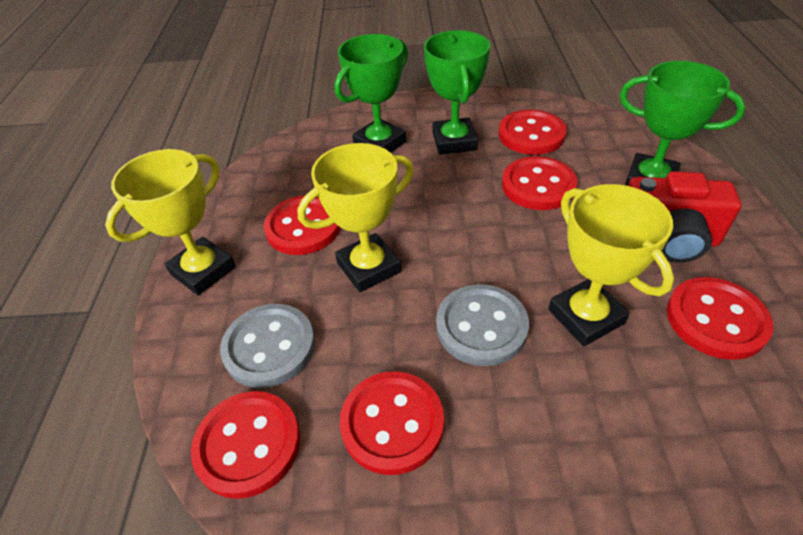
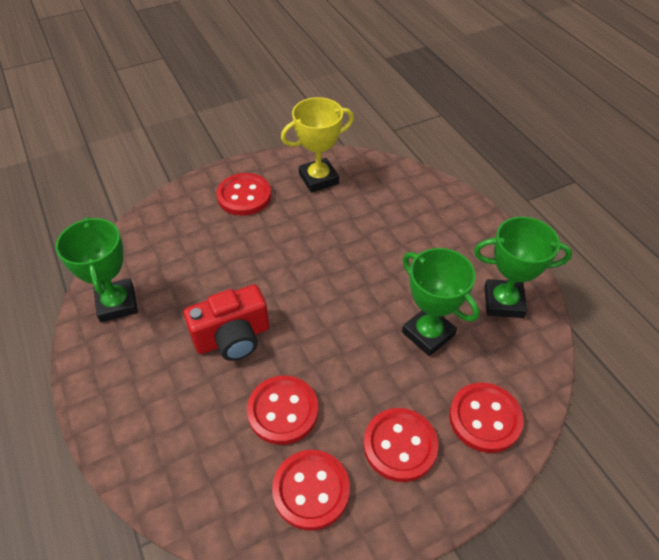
grey button: [220,304,315,388] [436,284,529,366] = 2 -> none = 0
red button: [191,391,300,499] [264,196,341,255] [340,371,444,475] [499,110,567,155] [502,156,577,210] [667,277,773,360] = 6 -> [217,173,271,216] [247,376,318,445] [272,450,350,530] [364,408,438,482] [449,383,524,453] = 5
yellow trophy: [105,149,236,295] [297,143,414,292] [548,184,674,346] = 3 -> [281,97,354,193] = 1

